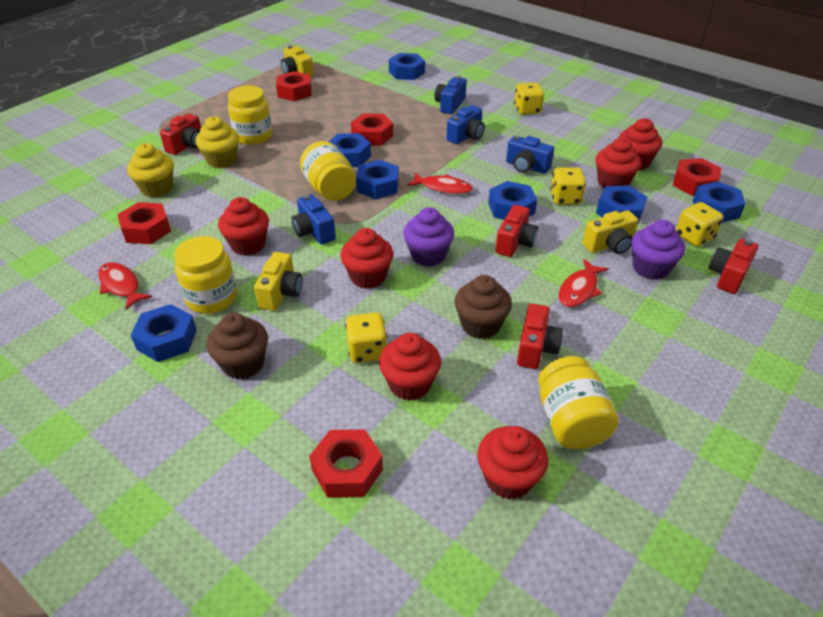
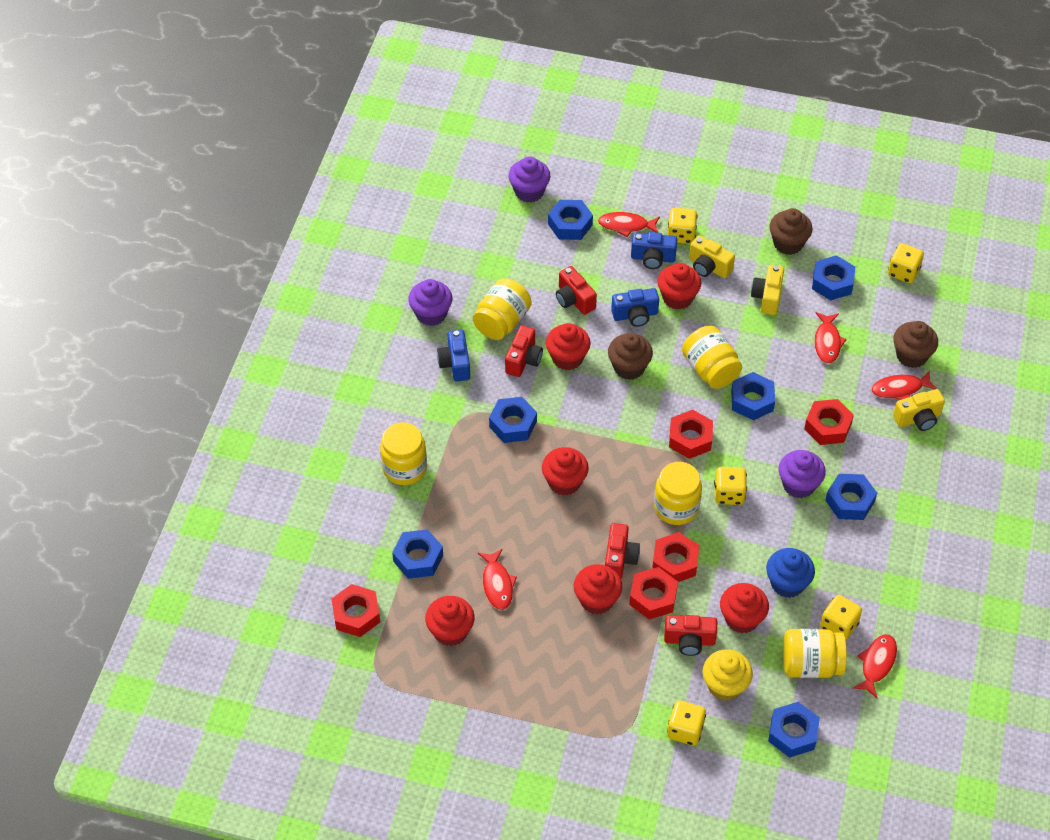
blue camera: [292,194,336,245] [434,76,467,114] [446,105,485,144] [506,136,554,174] = 4 -> [437,330,470,381] [611,288,659,327] [631,232,678,269] = 3
blue cupcake: none = 0 -> [766,548,815,598] = 1
brown cupcake: [207,313,268,380] [455,275,512,339] = 2 -> [608,333,653,380] [769,208,813,255] [893,321,938,368] = 3
purple cupcake: [403,207,454,267] [631,220,685,280] = 2 -> [408,279,452,326] [508,156,551,203] [779,450,826,498] = 3
red fish: [98,262,152,310] [407,173,473,194] [559,259,609,307] = 3 -> [478,549,517,610] [598,212,660,237] [814,312,847,363] [853,634,897,698] [872,371,937,400] = 5
yellow cupcake: [127,143,174,197] [195,116,239,168] = 2 -> [702,649,753,701] = 1
yellow dice: [345,313,387,363] [514,83,544,115] [550,167,586,205] [676,202,723,247] = 4 -> [667,701,706,745] [668,208,697,244] [714,467,747,505] [820,595,862,640] [888,243,924,283] = 5
yellow jar: [174,236,237,314] [228,86,272,145] [300,141,356,201] [538,356,619,449] = 4 -> [380,422,427,485] [473,278,532,340] [654,462,702,525] [682,326,742,389] [783,629,847,678] = 5

